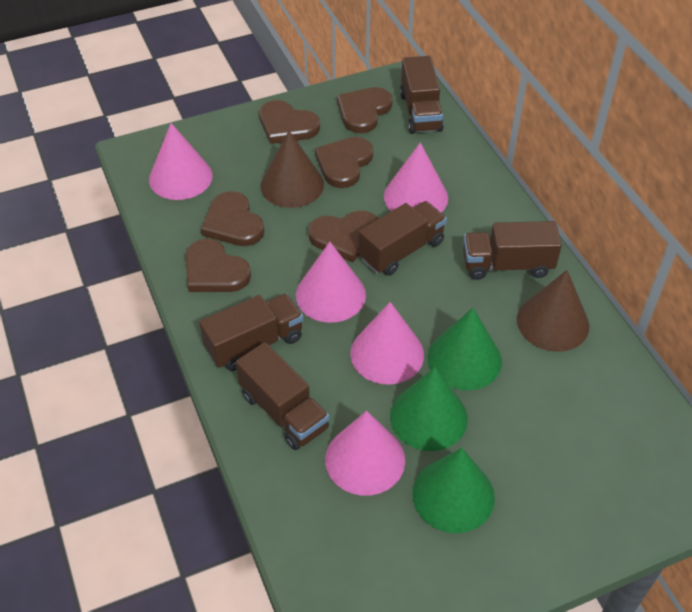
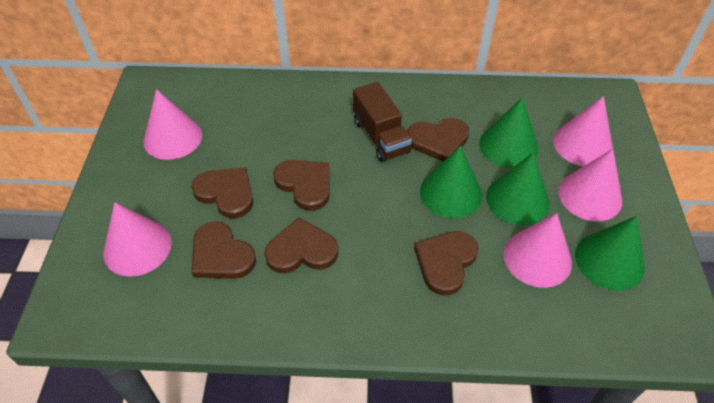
brown cone: [260,131,324,208] [517,270,589,352] = 2 -> none = 0
brown truck: [199,293,303,371] [236,342,329,450] [358,201,447,275] [400,56,444,134] [463,221,562,280] = 5 -> [353,82,412,162] = 1
green cone: [390,367,468,451] [412,448,495,533] [428,308,502,390] = 3 -> [420,146,482,218] [479,97,538,168] [486,152,550,225] [575,216,645,291] = 4

